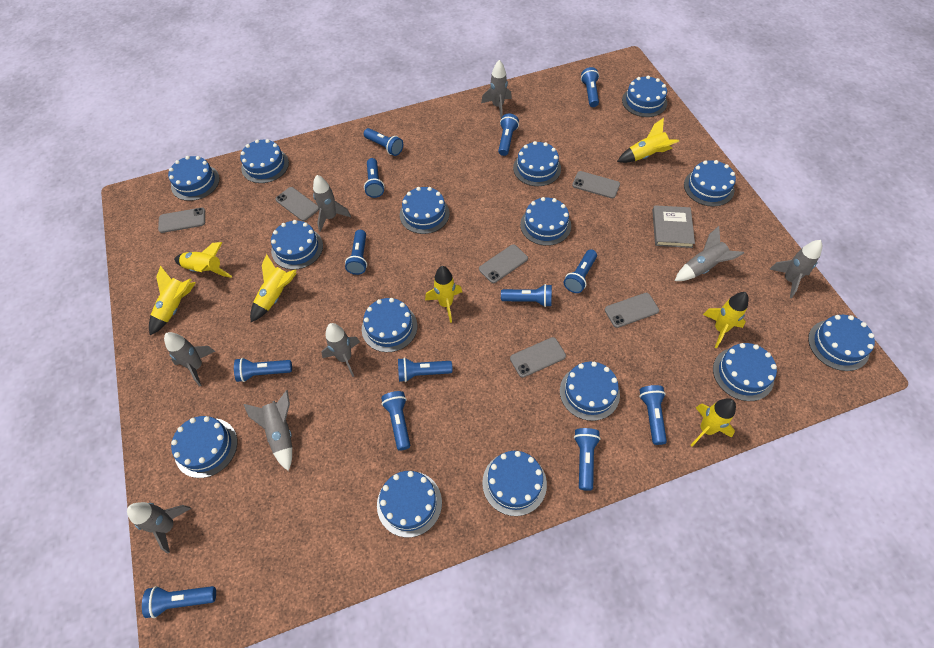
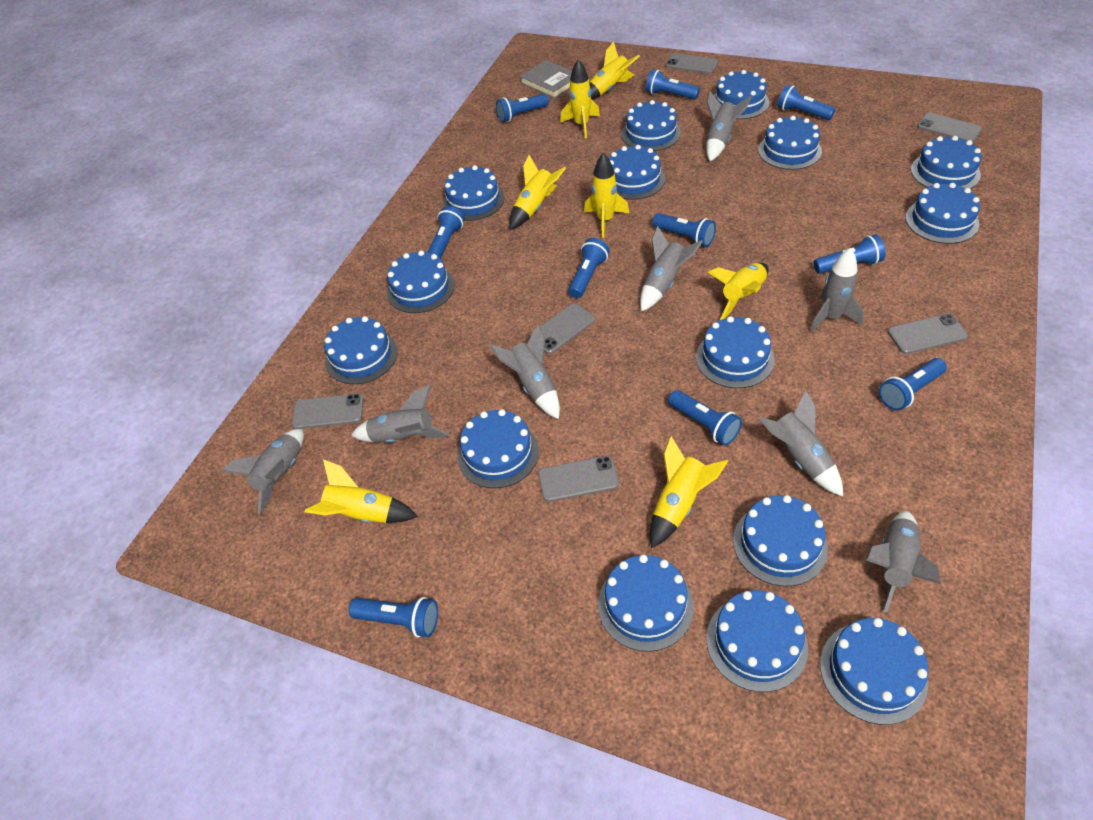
blue flashlight: [142,586,216,618] [234,358,292,382] [345,230,367,275] [364,128,403,156] [364,158,384,198] [381,391,410,450] [398,358,452,382] [498,114,519,156] [501,284,552,307] [564,249,597,293] [574,428,601,491] [581,67,599,107] [639,385,667,445] = 13 -> [349,597,438,638] [428,206,464,259] [496,94,549,122] [568,238,609,298] [646,69,700,100] [652,213,716,247] [668,390,742,446] [777,85,835,120] [813,234,886,274] [879,358,947,411] = 10

